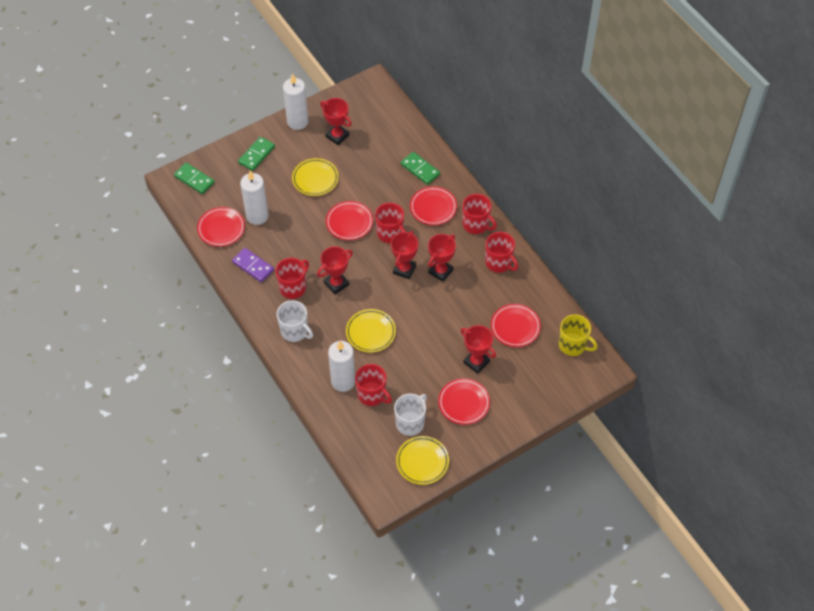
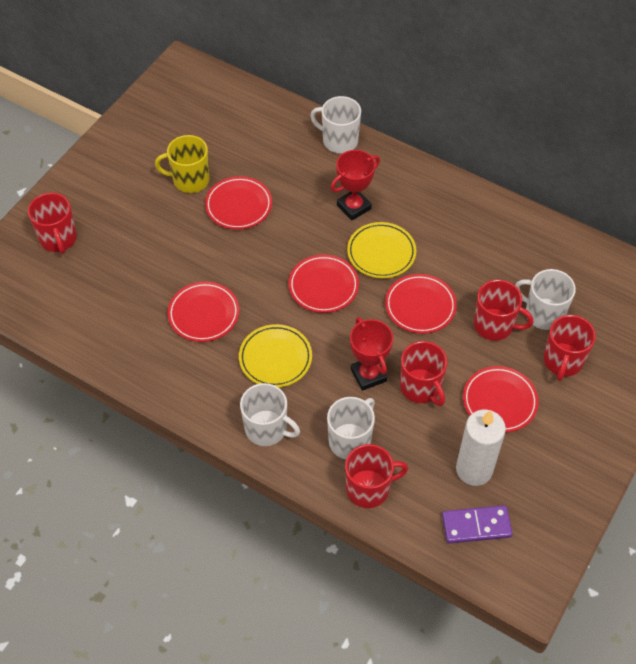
green domino: [174,163,215,194] [238,137,275,171] [401,152,440,185] = 3 -> none = 0
red trophy: [317,246,353,294] [320,98,352,145] [391,231,418,279] [428,234,456,282] [461,325,496,374] = 5 -> [331,150,380,220] [350,317,393,391] = 2
white candle: [240,171,269,225] [283,73,308,130] [328,341,355,392] = 3 -> [456,409,506,486] = 1
white mug: [277,300,313,342] [394,393,427,436] = 2 -> [240,383,300,446] [310,96,361,153] [327,397,375,459] [515,269,576,330] = 4
yellow plate: [292,158,339,196] [346,309,396,353] [396,436,449,485] = 3 -> [239,324,312,388] [347,222,416,278] = 2

